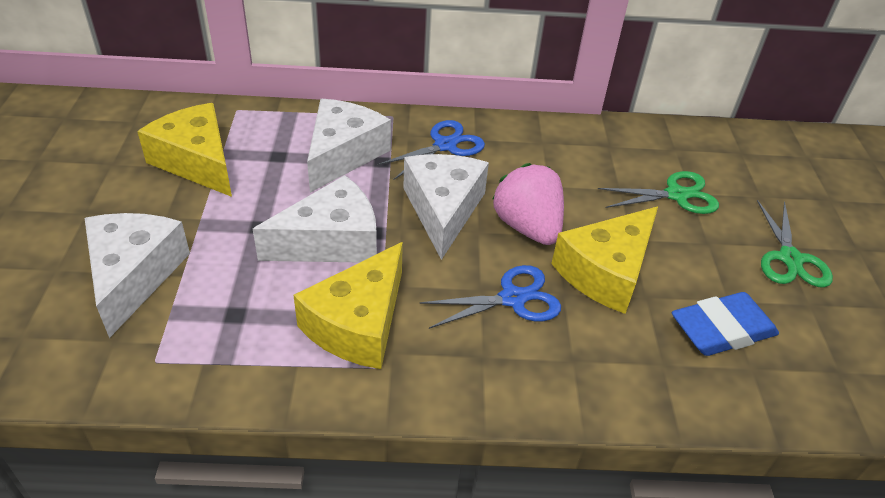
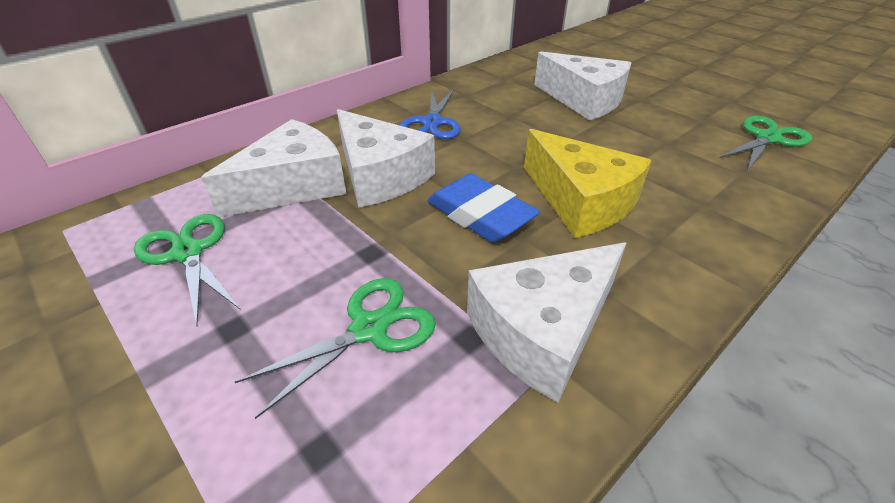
blue scissors: [377,120,485,180] [419,265,561,329] = 2 -> [400,89,461,139] = 1
green scissors: [598,171,719,214] [757,200,833,288] = 2 -> [134,214,241,326] [235,278,436,419] [719,116,812,171] = 3
pink strawberry: [492,163,564,245] = 1 -> none = 0
yellow cheese: [137,103,232,197] [293,242,403,369] [551,207,658,314] = 3 -> [524,129,652,238] = 1

